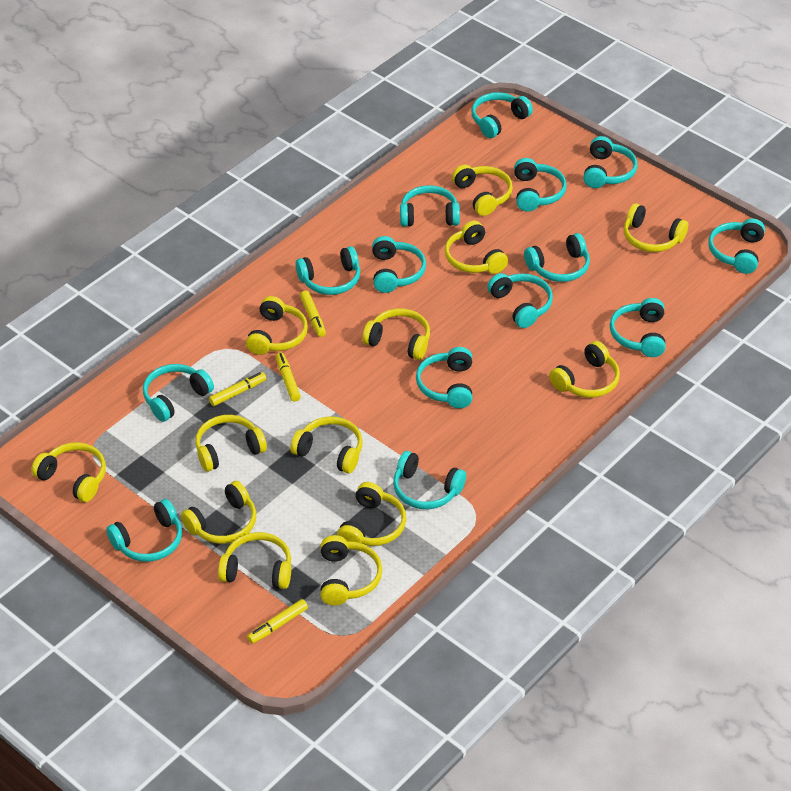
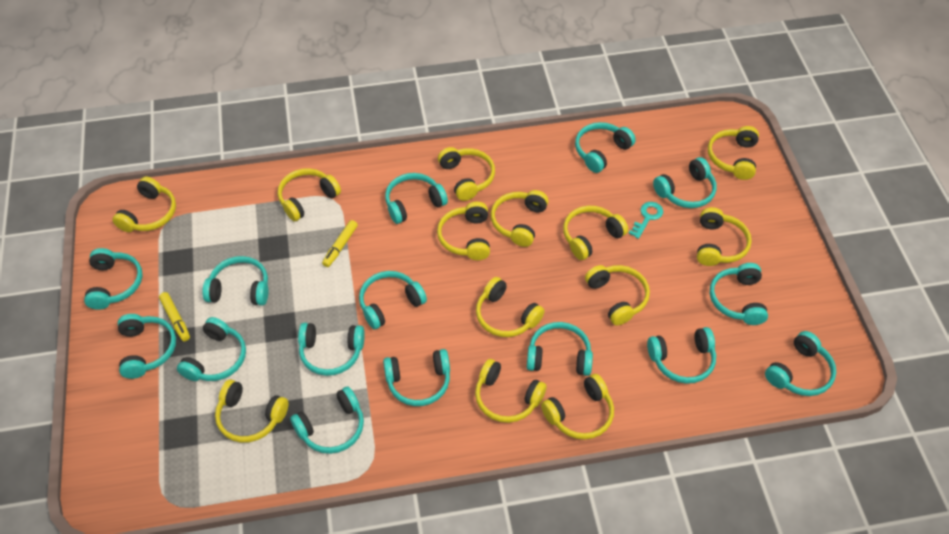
turquoise headphones: [106,499,182,562] [143,364,214,422] [295,246,360,295] [372,236,426,293] [393,451,466,509] [400,185,460,227] [416,347,472,408] [471,92,533,138] [487,273,553,328] [514,158,567,211] [524,233,590,282] [583,136,637,188] [610,298,666,357] [708,219,765,274] = 14 -> [84,248,143,310] [118,314,176,379] [177,317,246,381] [202,256,268,306] [290,387,364,454] [298,323,365,376] [359,271,427,329] [383,349,450,406] [385,173,448,224] [527,322,593,376] [575,122,636,173] [647,327,716,384] [653,157,717,208] [710,263,768,325] [765,331,836,396] = 15
turquoise key: none = 0 -> [629,202,663,239] = 1
yellow marker: [209,372,266,406] [247,599,308,644] [276,352,301,402] [300,291,326,337] = 4 -> [159,292,190,341] [322,220,358,267] = 2

